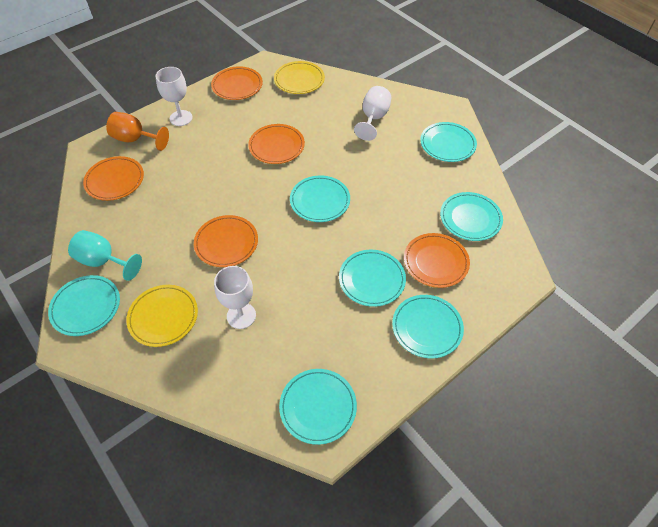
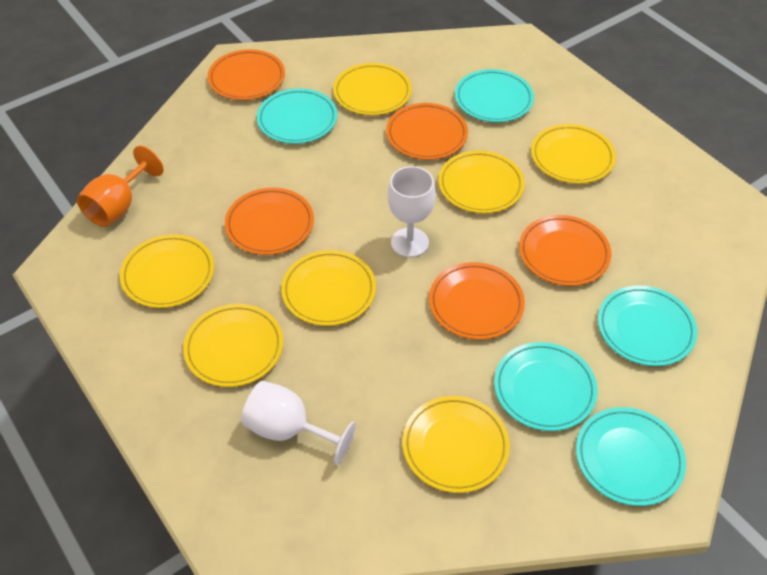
turquoise goblet: [68,230,142,281] = 1 -> none = 0
turquoise plate: [48,275,120,336] [279,369,357,445] [290,175,350,222] [339,250,406,307] [392,295,464,359] [420,122,477,162] [440,192,503,241] = 7 -> [257,88,337,144] [455,69,534,122] [494,342,598,431] [576,407,686,506] [598,285,697,366] = 5
white goblet: [155,67,193,126] [214,266,256,329] [354,86,391,141] = 3 -> [241,381,356,465] [388,166,436,257] = 2
yellow plate: [126,285,198,347] [274,61,325,94] = 2 -> [120,234,214,308] [183,304,283,387] [281,250,376,326] [333,63,412,115] [402,396,510,493] [438,151,525,213] [531,124,616,184] = 7

